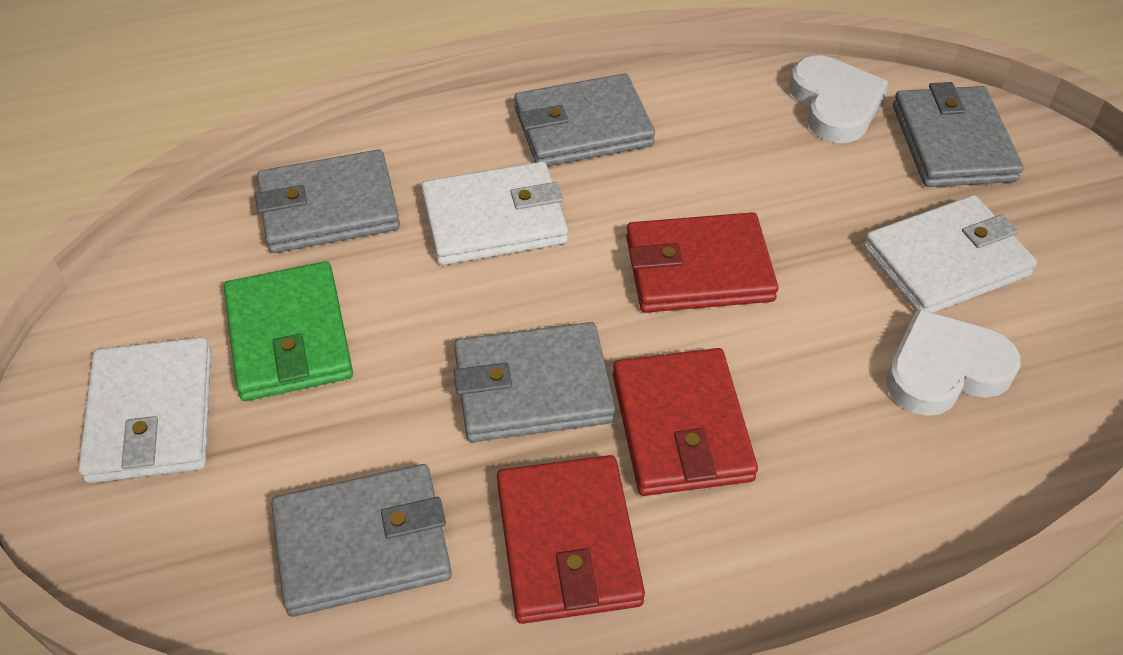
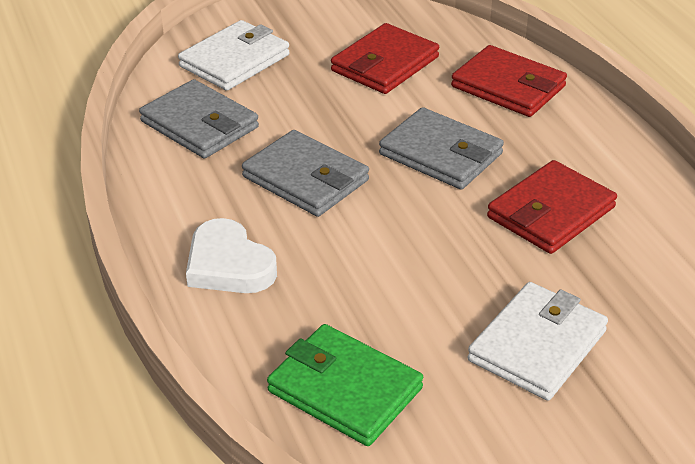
grey wallet: [255,149,400,253] [271,464,452,617] [454,322,615,442] [514,73,655,166] [893,82,1024,187] = 5 -> [139,79,259,159] [242,130,369,217] [379,107,504,190] = 3
white heart: [789,56,888,143] [886,309,1020,416] = 2 -> [186,218,277,293] = 1
white wallet: [78,337,211,483] [421,162,568,265] [863,195,1037,313] = 3 -> [178,20,290,91] [468,282,608,401] = 2

